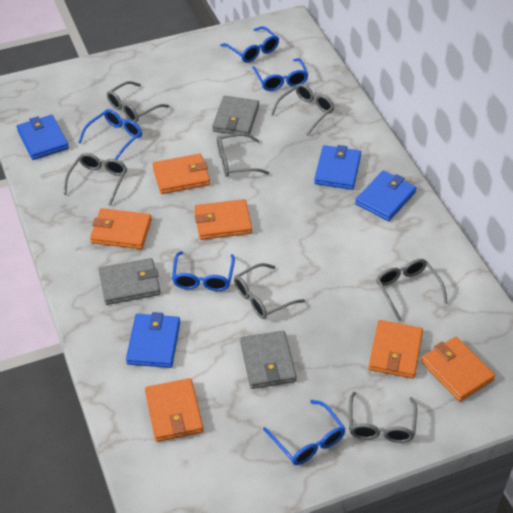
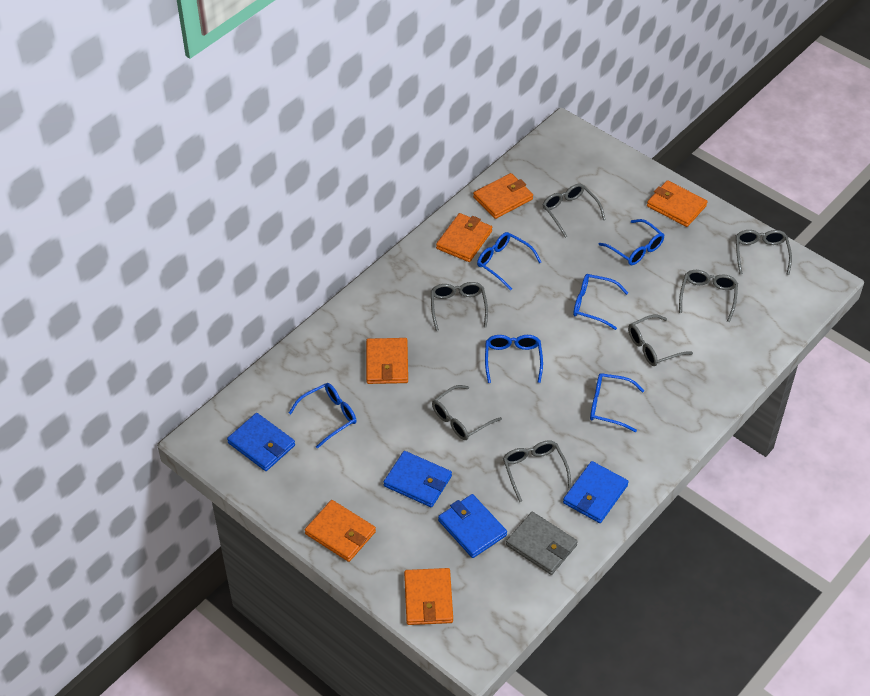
blue glasses: [78,109,142,160] [172,251,235,291] [220,26,279,63] [252,58,309,91] [263,400,346,465] = 5 -> [289,383,356,449] [477,232,541,291] [485,335,543,383] [573,274,628,330] [590,373,644,432] [599,219,664,265] = 6
grey wallet: [99,258,160,305] [212,96,259,134] [240,331,297,389] = 3 -> [506,512,578,575] = 1

